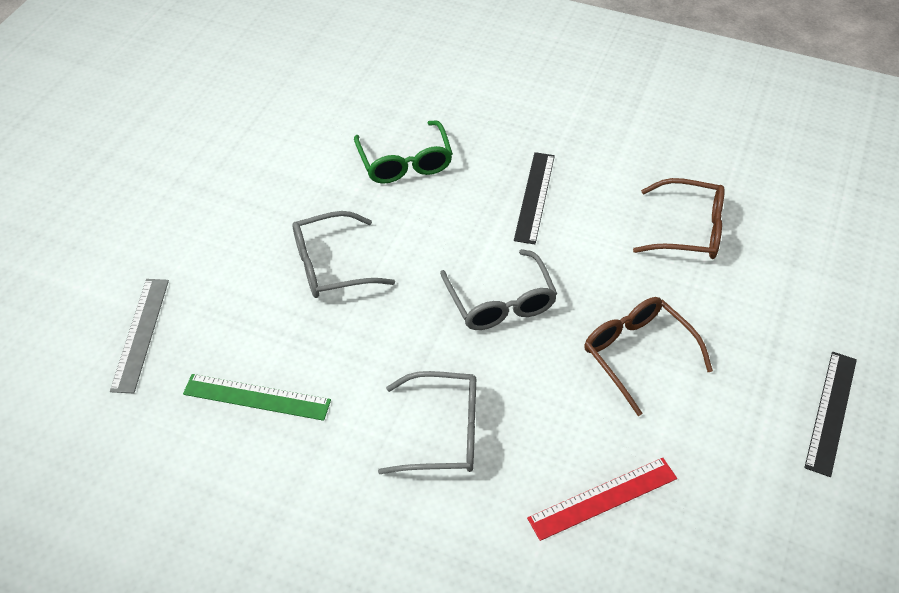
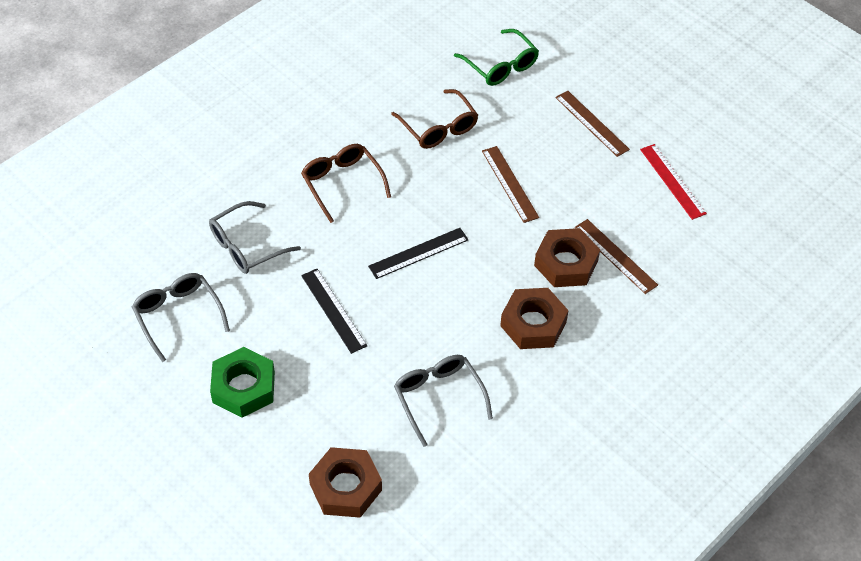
brown nut: none = 0 -> [309,447,382,518] [500,288,569,349] [534,228,600,287] = 3
brown ruler: none = 0 -> [482,146,539,223] [555,91,630,157] [575,219,658,294] = 3
green nut: none = 0 -> [210,347,275,418] = 1
green ruler: [183,374,331,421] = 1 -> none = 0
grey ruler: [110,279,169,394] = 1 -> none = 0

